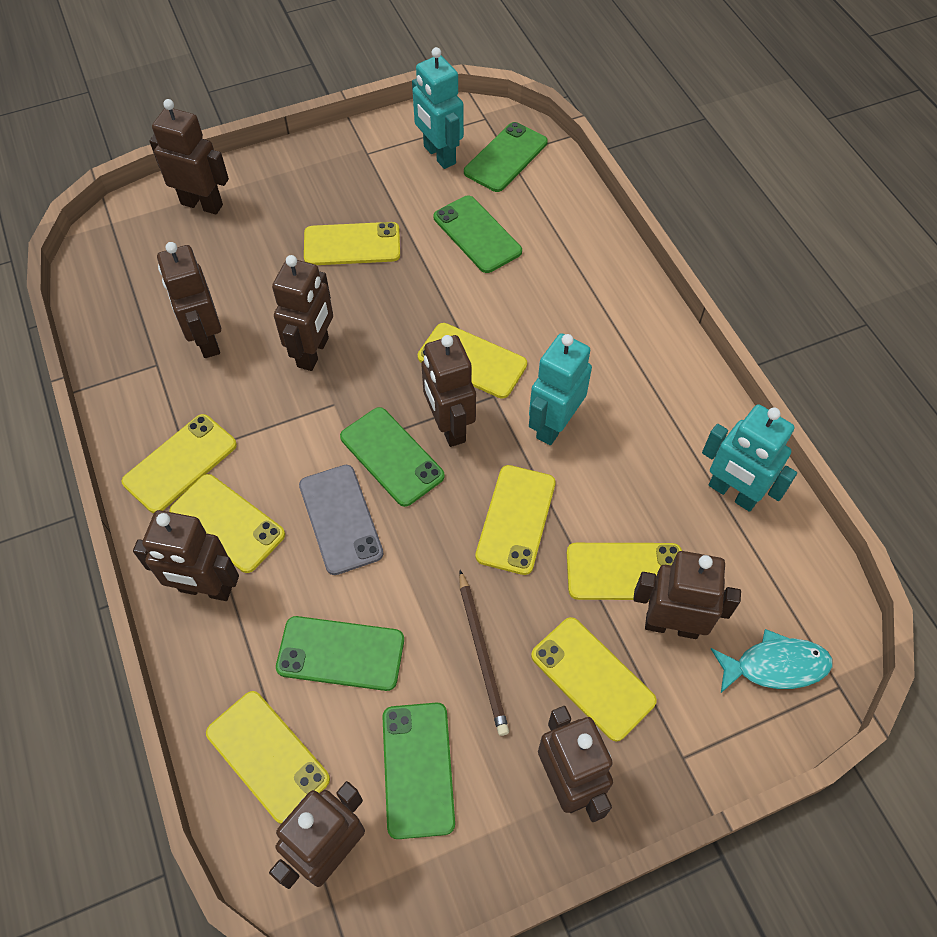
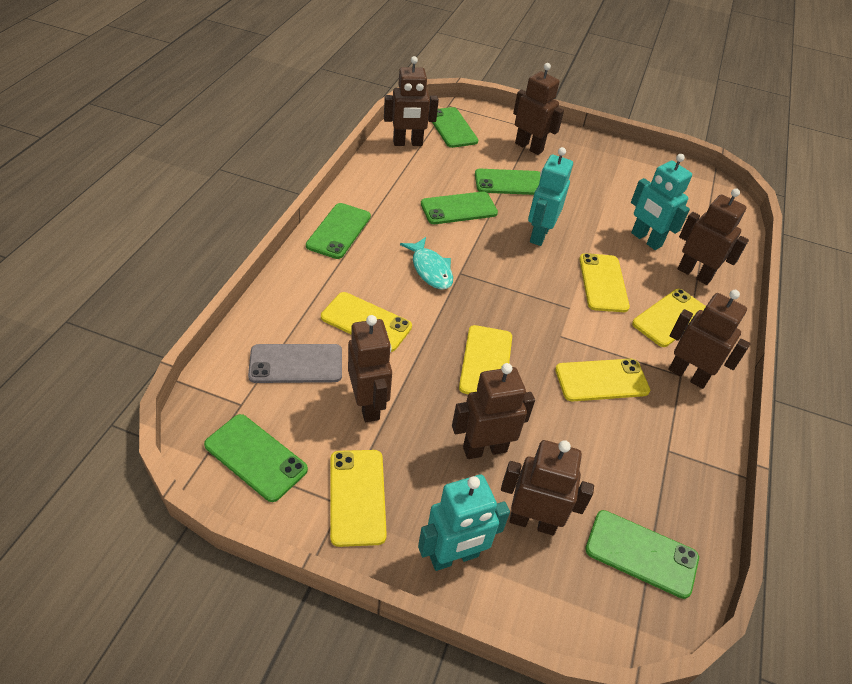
brown pencil: [459,570,509,736] = 1 -> none = 0
brown robot: [133,510,239,601] [149,99,229,215] [157,242,221,358] [269,781,365,889] [272,255,333,371] [421,335,476,447] [538,706,613,822] [633,551,741,639] = 8 -> [348,315,392,422] [384,56,439,146] [452,363,535,459] [501,440,594,535] [513,63,564,155] [668,290,750,389] [678,188,749,285] = 7
green phone: [276,616,404,691] [340,407,445,507] [382,702,455,839] [433,196,522,273] [464,122,548,192] = 5 -> [204,414,308,502] [306,203,371,259] [421,192,498,224] [432,107,478,148] [475,169,541,195] [585,510,699,599] = 6
yellow phone: [122,414,237,513] [169,474,285,573] [206,691,330,824] [304,222,400,265] [418,323,527,399] [475,465,556,575] [531,617,657,741] [567,543,682,600] = 8 -> [321,292,412,352] [330,450,387,547] [459,325,512,394] [555,359,650,401] [579,253,630,312] [632,289,706,347] = 6

